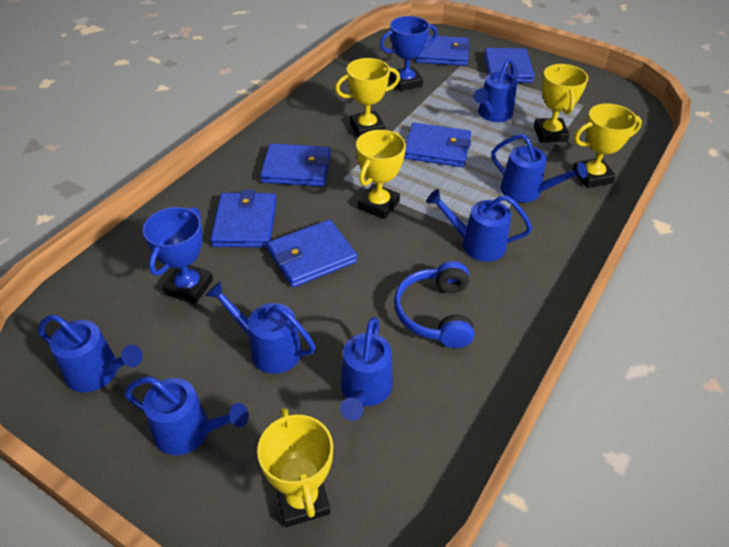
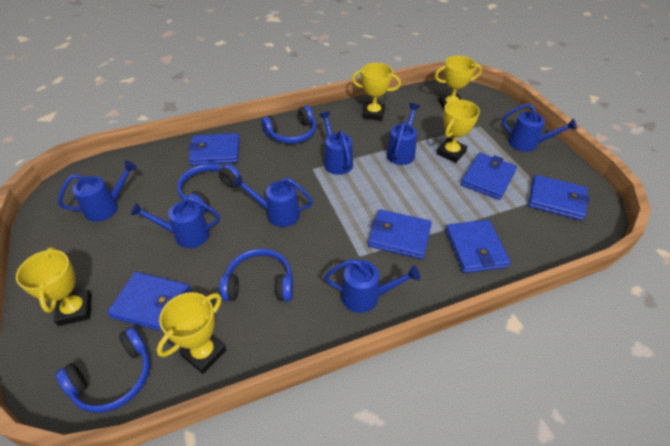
blue headphones: [394,261,474,348] = 1 -> [56,327,150,413] [177,164,240,214] [219,248,293,302] [262,105,316,144] = 4
blue trophy: [143,207,213,304] [380,16,437,91] = 2 -> none = 0

